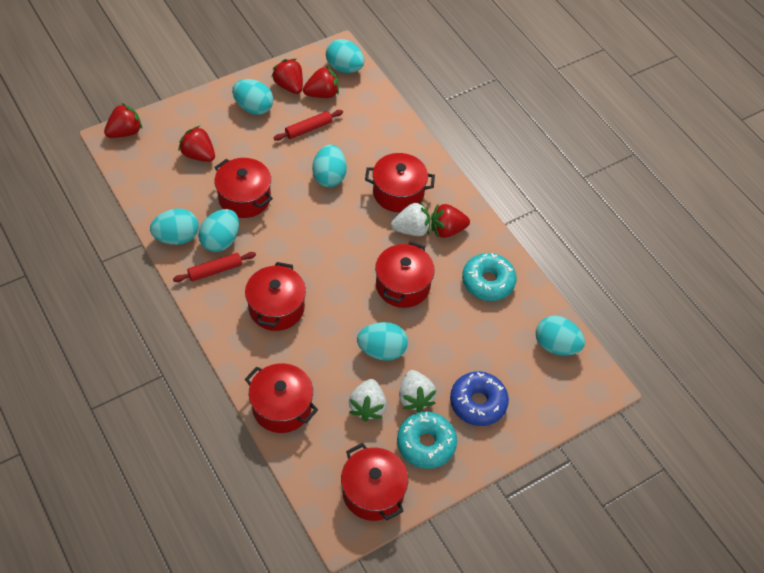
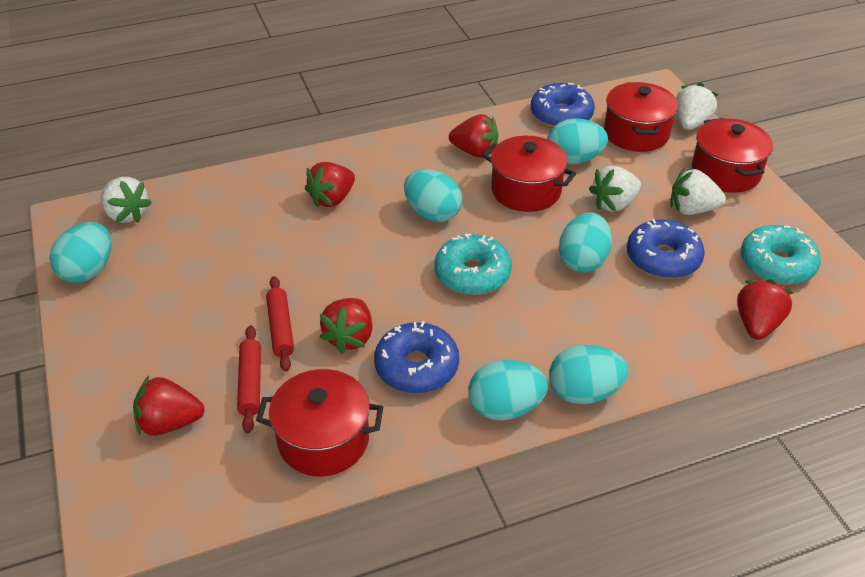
blue donut: [450,371,509,426] = 1 -> [374,321,459,394] [531,83,595,127] [627,219,705,279] = 3
red pot: [214,158,273,218] [245,262,306,331] [245,363,318,433] [341,443,408,521] [365,153,435,212] [375,241,435,308] = 6 -> [256,369,383,476] [482,136,576,212] [604,82,678,152] [692,118,773,193] = 4
turquoise egg: [150,208,199,245] [198,209,239,252] [232,79,273,115] [312,145,347,187] [326,39,364,73] [357,322,408,361] [536,316,585,356] = 7 -> [49,222,112,283] [404,169,462,222] [468,360,548,421] [547,118,608,165] [549,345,628,404] [559,213,612,273] = 6
white strawberry: [349,379,387,422] [391,201,430,236] [399,370,436,412] = 3 -> [101,177,152,223] [589,166,641,212] [670,168,726,215] [676,83,718,130] = 4

